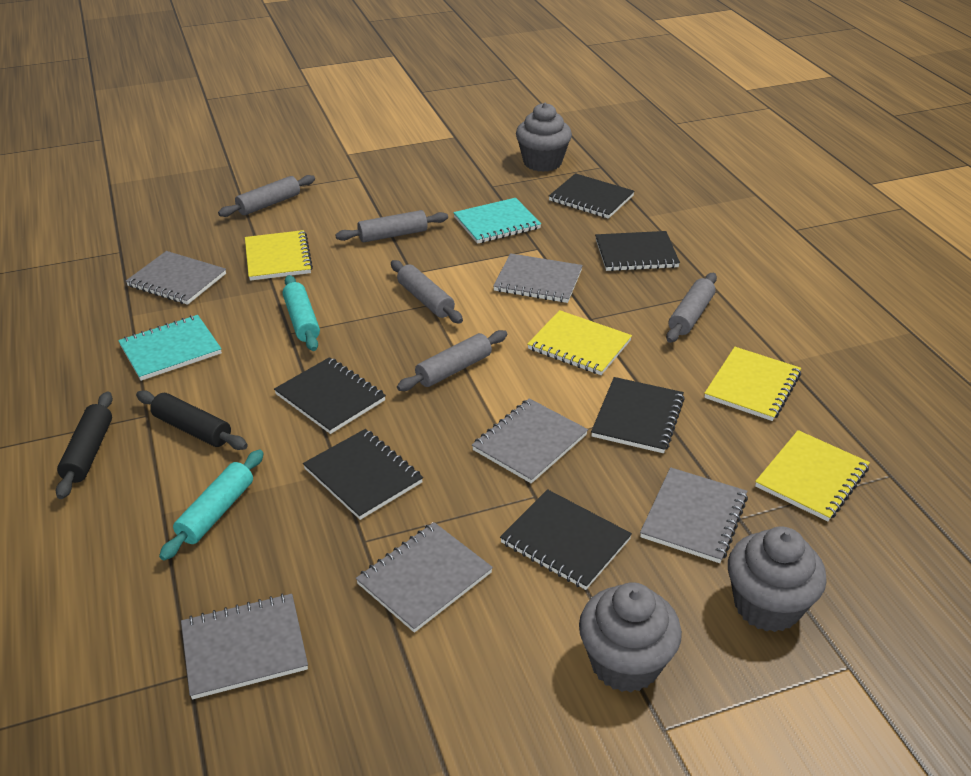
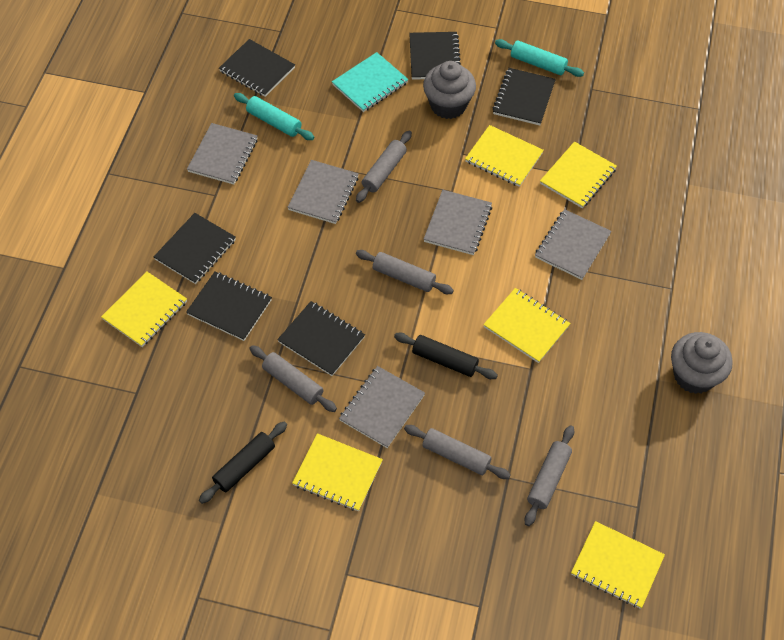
grey cupcake: [516,103,572,172] [579,582,682,692] [728,526,827,632] = 3 -> [423,61,476,119] [671,332,733,394] = 2
grey notebook: [126,251,226,305] [181,594,308,699] [356,522,493,633] [472,398,588,483] [493,253,583,303] [640,467,748,563] = 6 -> [187,123,258,184] [287,160,359,224] [339,366,425,448] [423,190,492,255] [535,209,611,280] = 5
turquoise notebook: [118,315,222,381] [453,198,541,244] = 2 -> [332,52,409,112] = 1
yellow notebook: [245,230,313,281] [527,310,632,375] [704,347,801,421] [755,430,870,521] = 4 -> [101,272,187,347] [292,433,383,511] [465,125,544,187] [483,288,571,363] [540,142,617,208] [571,521,665,609] = 6

